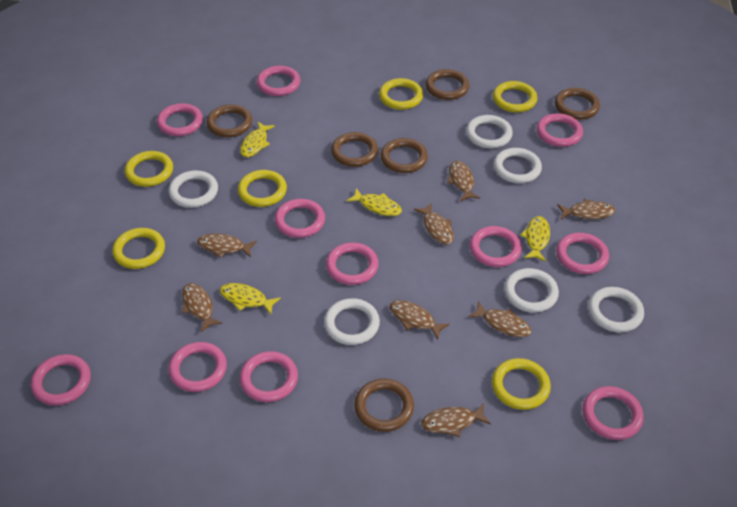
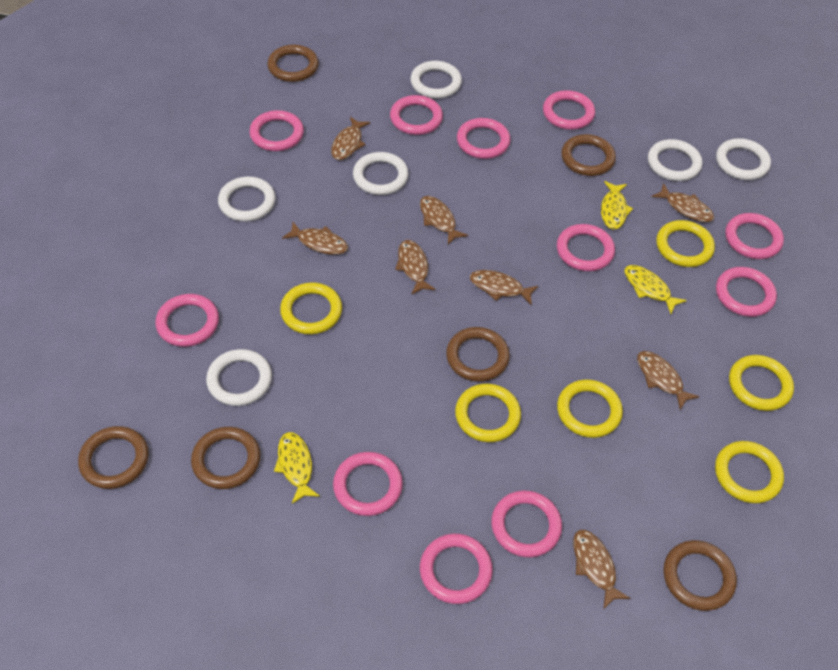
yellow fish: [220,283,281,314] [240,121,275,157] [346,188,402,216] [520,216,550,262] = 4 -> [274,432,320,504] [601,181,633,229] [624,265,687,314] = 3

